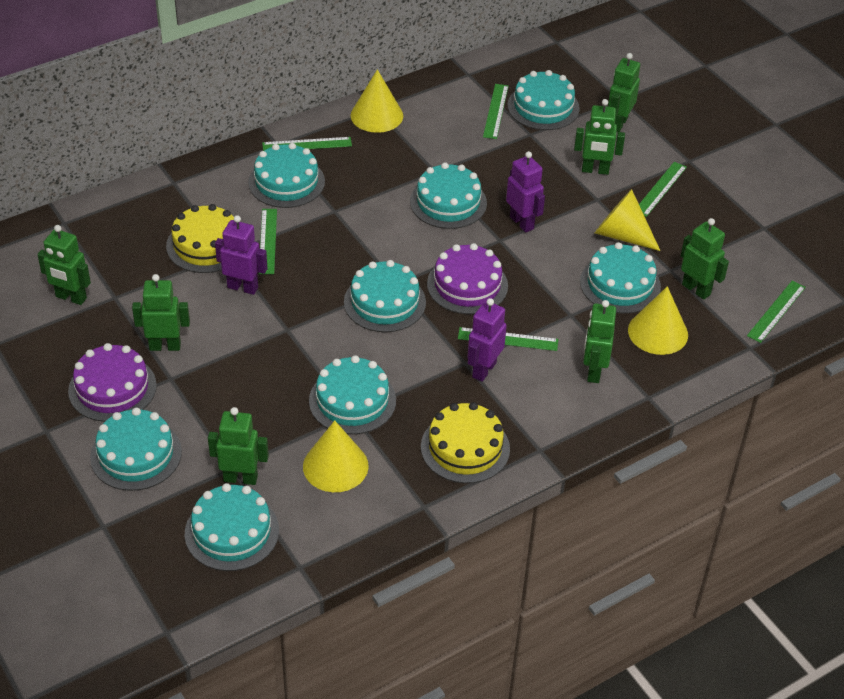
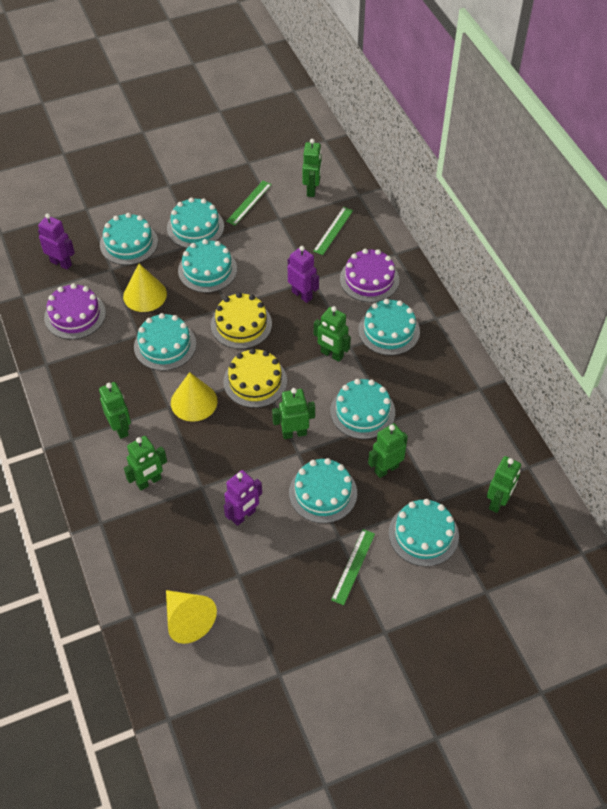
green ruler: [259,209,277,274] [262,137,352,151] [458,327,558,351] [483,84,509,139] [639,162,687,217] [747,281,806,343] = 6 -> [226,181,272,225] [313,207,353,255] [331,529,375,605] = 3
yellow cone: [303,420,369,492] [351,69,403,133] [595,189,660,251] [628,286,688,355] = 4 -> [123,264,167,312] [166,590,217,644] [171,372,218,422] = 3

